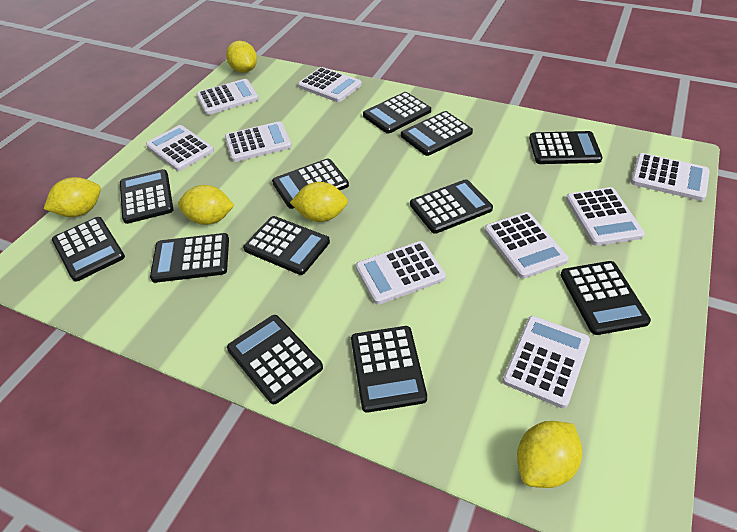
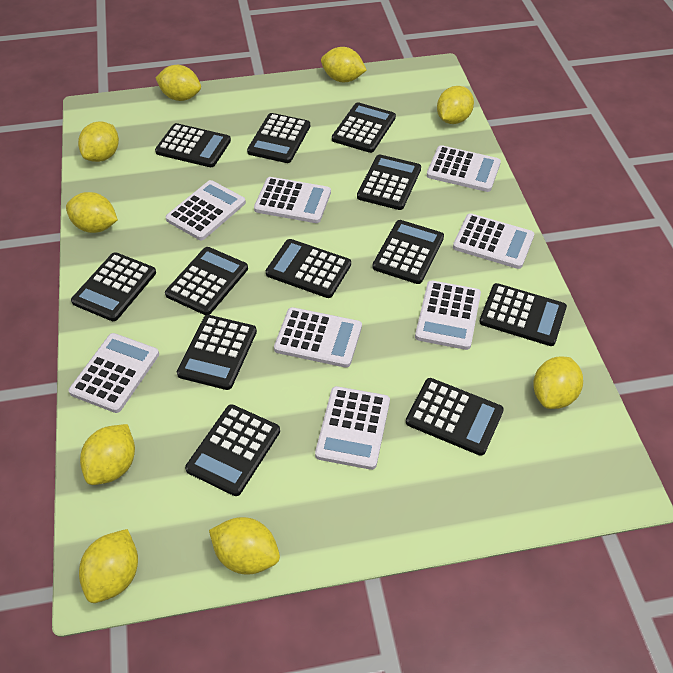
white calculator: [146,125,214,171] [196,79,259,115] [225,121,292,162] [298,67,362,102] [356,241,446,305] [484,212,569,279] [503,316,590,408] [566,187,645,246] [631,153,710,201] = 9 -> [69,333,159,413] [166,180,246,240] [254,177,331,223] [274,307,362,368] [315,386,390,470] [415,280,481,350] [427,145,501,192] [453,213,534,269] = 8
yellow lemon: [44,177,101,217] [178,185,234,225] [226,41,257,73] [290,182,348,222] [517,421,582,488] = 5 -> [66,192,118,233] [78,121,119,162] [79,529,138,603] [80,424,135,485] [156,65,201,101] [209,517,280,575] [321,47,367,82] [437,86,474,124] [533,356,583,409] = 9

